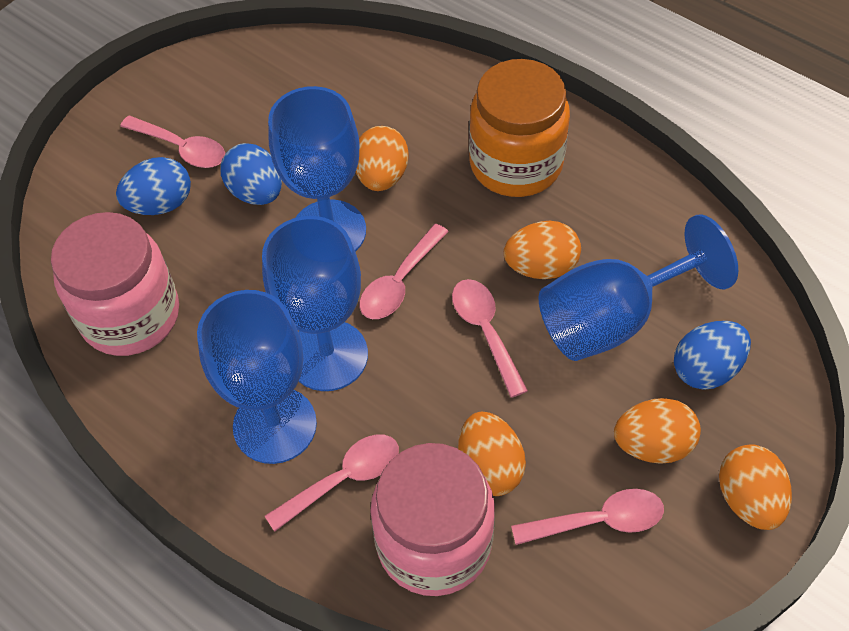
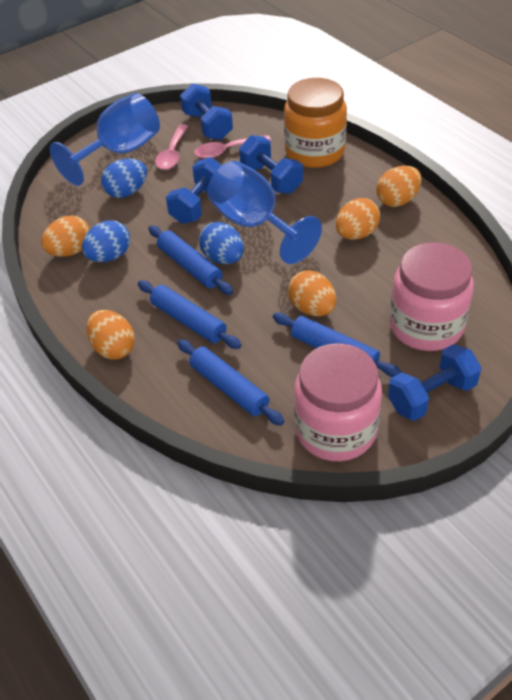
blue dumbbell: none = 0 -> [166,157,222,224] [180,84,233,140] [239,135,303,194] [388,344,482,421] = 4
blue goblet: [197,290,317,464] [262,216,368,391] [268,86,366,252] [538,214,738,361] = 4 -> [50,93,160,186] [207,161,322,264] = 2
blue rolling pin: none = 0 -> [138,280,241,349] [148,225,233,295] [177,339,284,426] [272,313,401,377] = 4
pink spoon: [120,116,225,168] [265,434,399,532] [360,224,449,319] [452,279,528,398] [511,489,664,545] = 5 -> [155,124,188,170] [194,135,271,159] = 2

